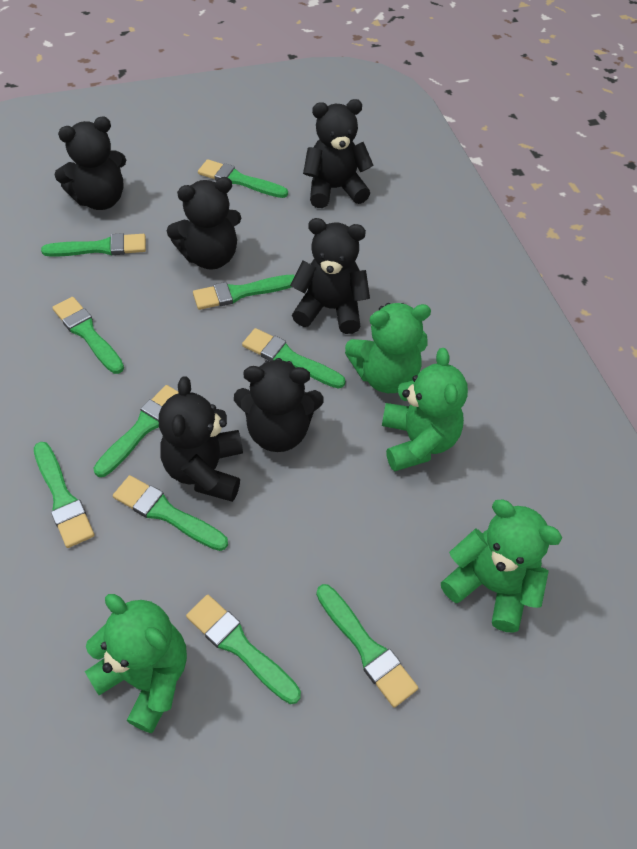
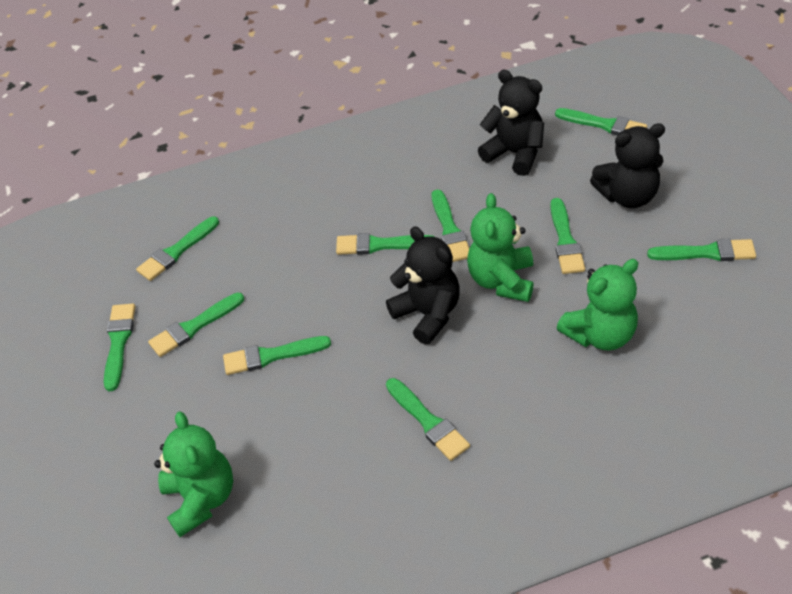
black teddy bear: [55,116,126,210] [159,376,243,502] [167,177,241,269] [234,358,323,452] [290,218,370,334] [303,99,374,208] = 6 -> [386,226,460,344] [478,70,544,176] [590,123,665,208] = 3
green teddy bear: [85,594,187,733] [345,303,431,393] [382,348,468,472] [441,500,562,633] = 4 -> [154,411,233,537] [467,193,534,302] [557,259,638,351] = 3

